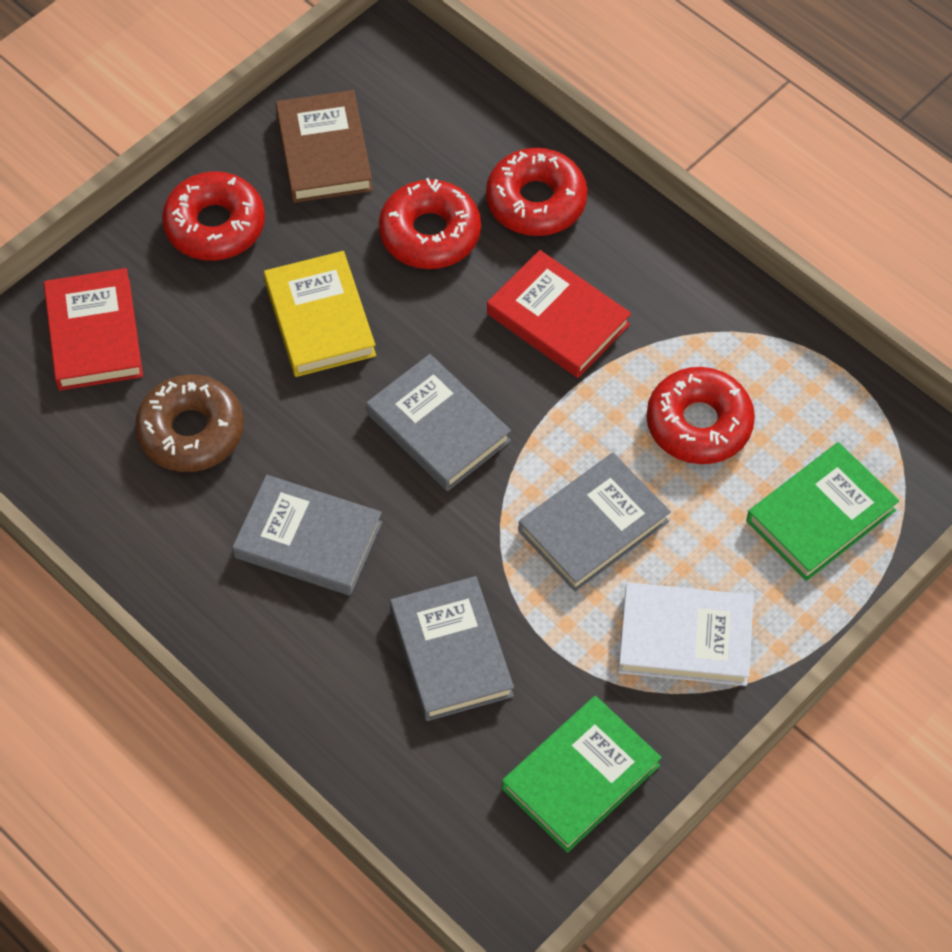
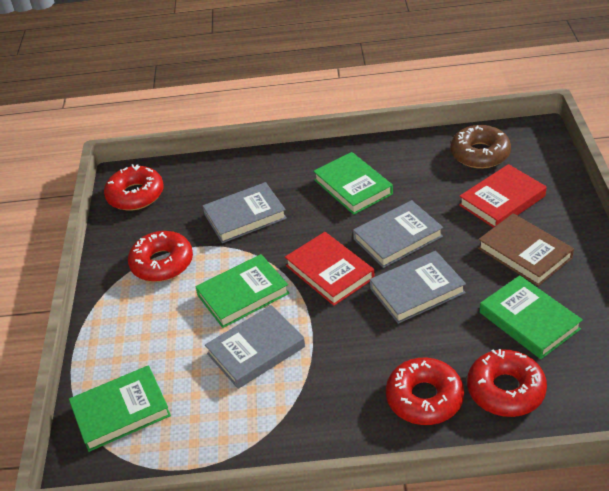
green book: [502,696,662,853] [747,442,899,581] = 2 -> [69,365,171,452] [196,254,289,328] [313,152,393,215] [480,275,583,359] = 4
white book: [618,582,754,686] = 1 -> none = 0
yellow book: [264,251,376,377] = 1 -> none = 0

